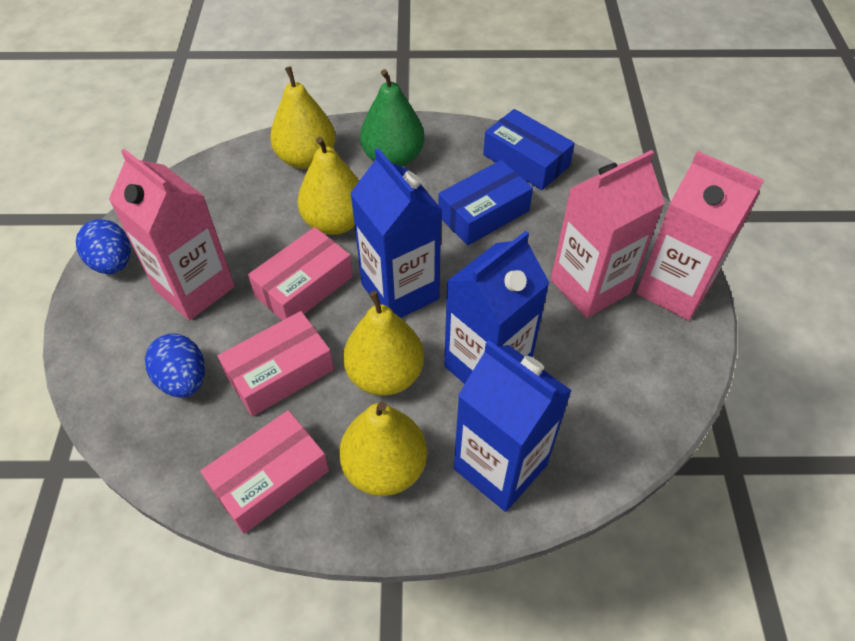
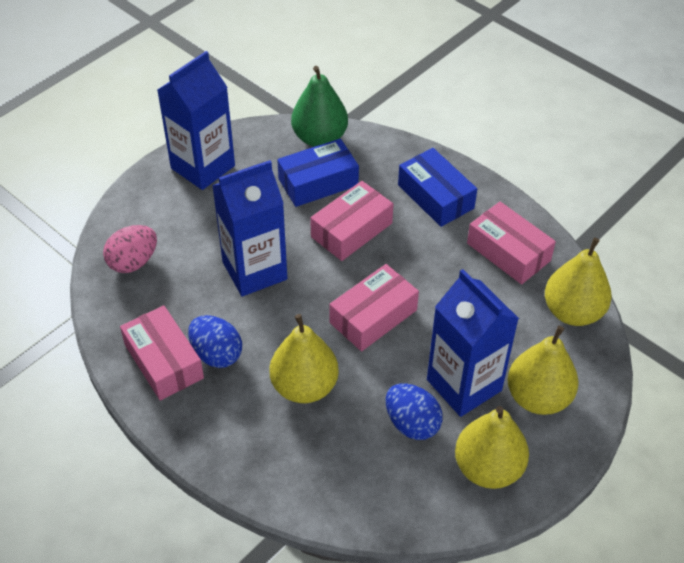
pink box: [200,410,329,534] [218,311,334,417] [248,227,353,321] = 3 -> [120,305,204,400] [310,181,393,261] [329,264,419,351] [467,202,556,284] = 4
pink carton: [109,149,235,321] [551,150,665,318] [636,151,764,321] = 3 -> none = 0
pink egg: none = 0 -> [103,225,157,273] = 1

